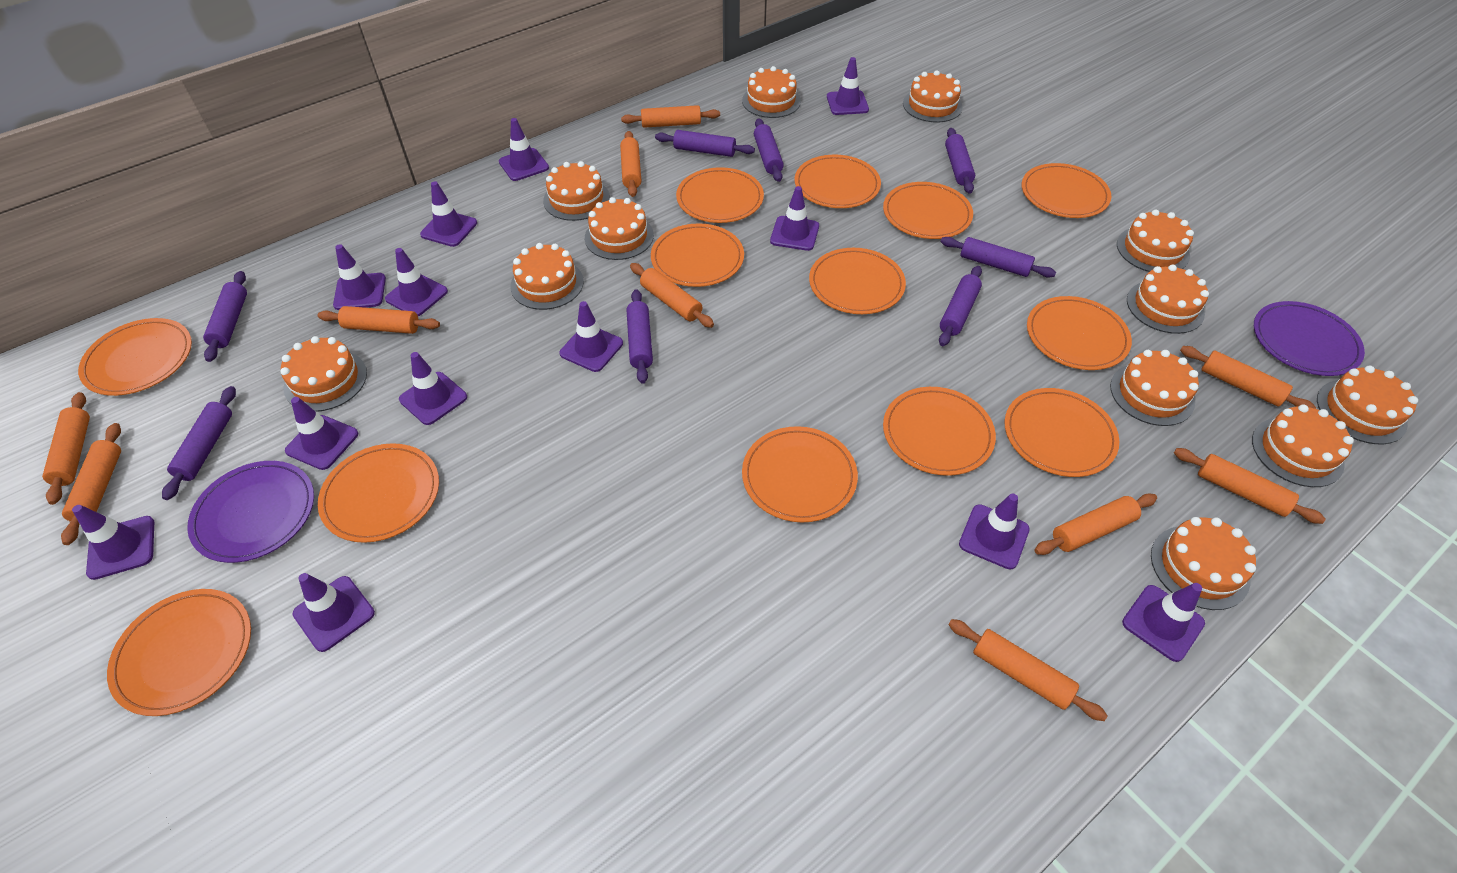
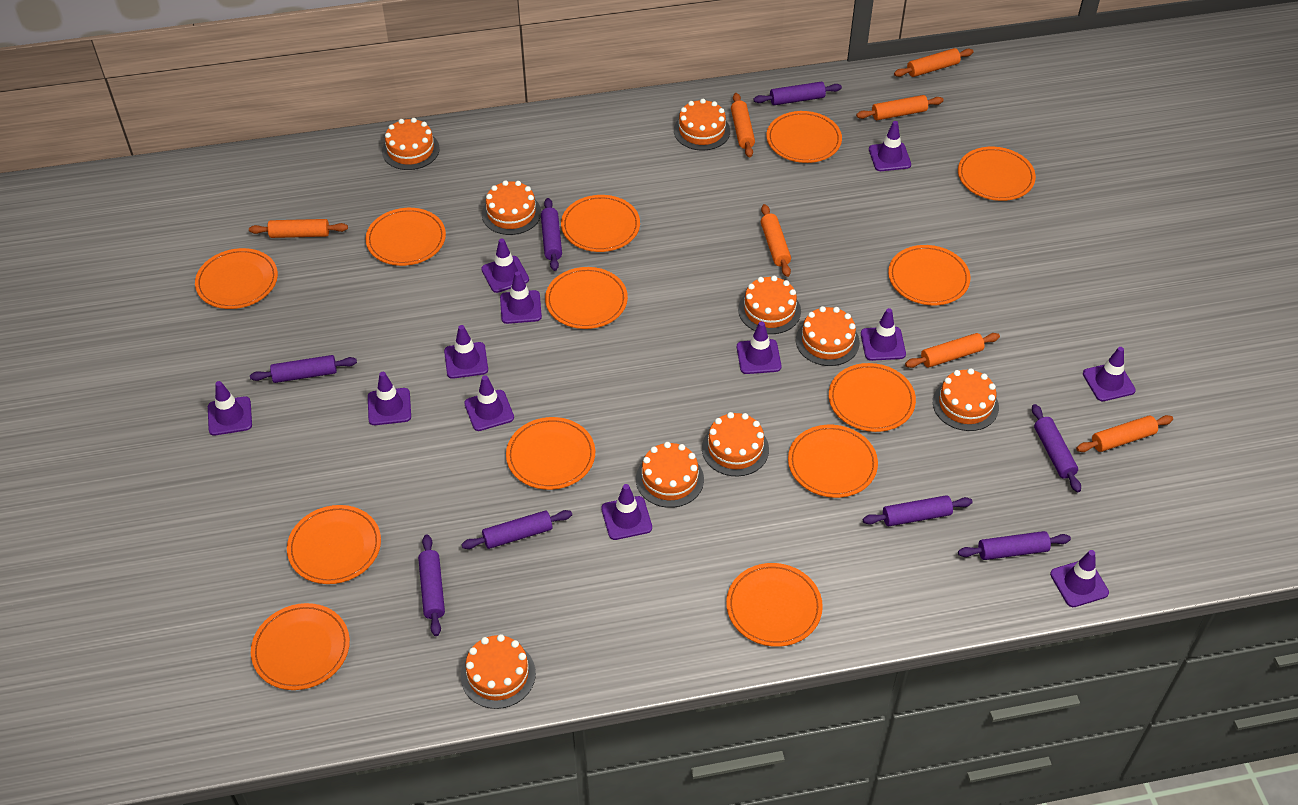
orange cake: [280,336,367,412] [510,243,584,310] [543,161,610,221] [585,197,654,260] [742,66,801,118] [903,70,963,123] [1110,350,1199,426] [1117,210,1194,272] [1127,264,1209,334] [1151,517,1256,610] [1252,404,1354,487] [1317,366,1418,444] = 12 -> [382,118,440,170] [461,634,536,709] [482,180,541,235] [636,442,704,508] [674,99,730,150] [702,412,769,477] [738,276,801,334] [796,306,860,366] [933,368,999,431] = 9
orange rolling pin: [42,392,90,505] [61,423,121,545] [317,306,440,334] [620,131,641,197] [621,105,720,128] [630,263,714,328] [948,619,1108,721] [1035,493,1157,555] [1174,448,1326,524] [1180,346,1316,409] = 10 -> [249,219,348,238] [731,93,755,157] [761,204,791,277] [856,95,944,120] [894,48,973,77] [905,333,1000,368] [1076,415,1173,452] = 7
purple plate: [187,461,314,563] [1254,301,1365,376] = 2 -> none = 0
purple traffic cone: [72,505,154,580] [285,397,358,470] [293,573,375,652] [333,244,386,310] [385,248,448,316] [399,352,467,425] [420,181,477,247] [499,118,549,181] [560,301,623,372] [770,186,819,251] [827,57,869,115] [959,493,1030,570] [1122,583,1205,662] = 13 -> [208,381,252,436] [368,372,411,425] [444,325,488,379] [464,375,514,431] [481,239,529,293] [500,271,542,324] [601,484,652,540] [737,321,781,374] [861,308,906,361] [869,121,911,171] [1050,550,1109,607] [1083,347,1136,401] = 12

